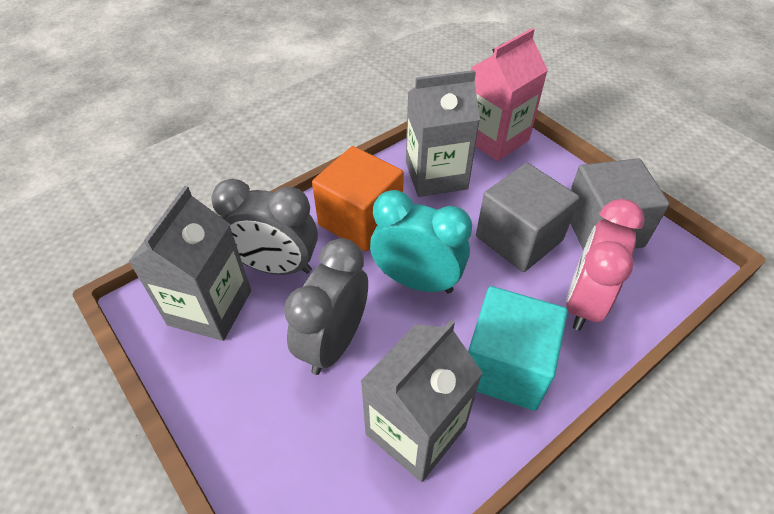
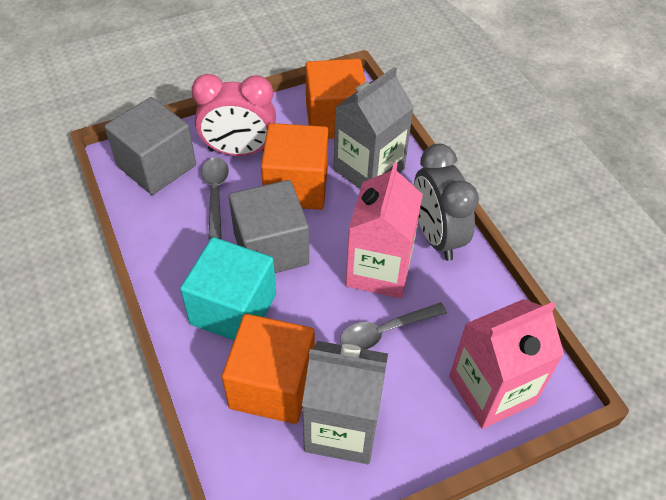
grey carton: [128,186,251,341] [360,320,483,482] [406,70,480,197] = 3 -> [302,341,388,464] [334,67,414,189] = 2
grey clock: [211,179,318,275] [284,238,368,375] = 2 -> [414,144,479,261] = 1
grey spoon: none = 0 -> [201,158,229,240] [340,302,447,350] = 2
orange cube: [312,146,404,251] = 1 -> [222,314,315,424] [261,123,328,210] [305,59,365,139] = 3
pink carton: [471,28,548,161] = 1 -> [346,162,423,298] [449,299,564,429] = 2
turquoise clock: [370,190,472,293] = 1 -> none = 0

